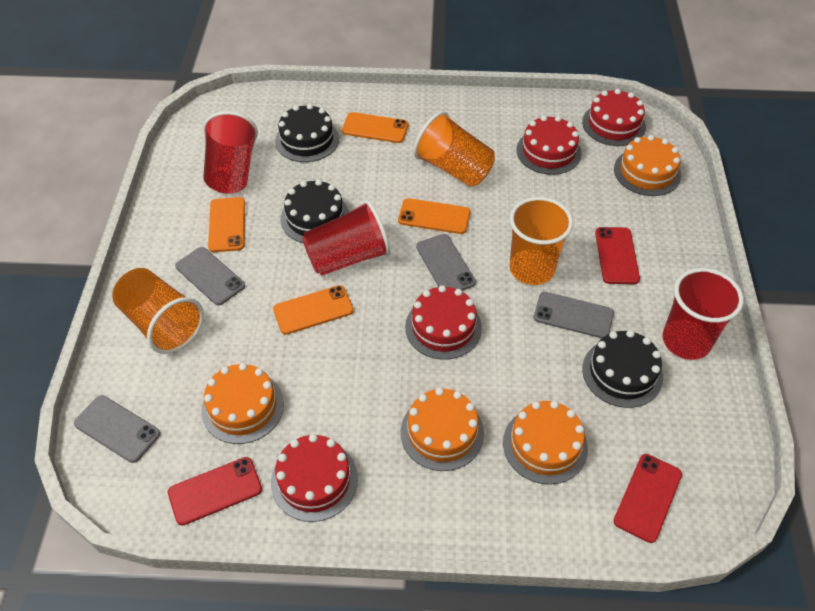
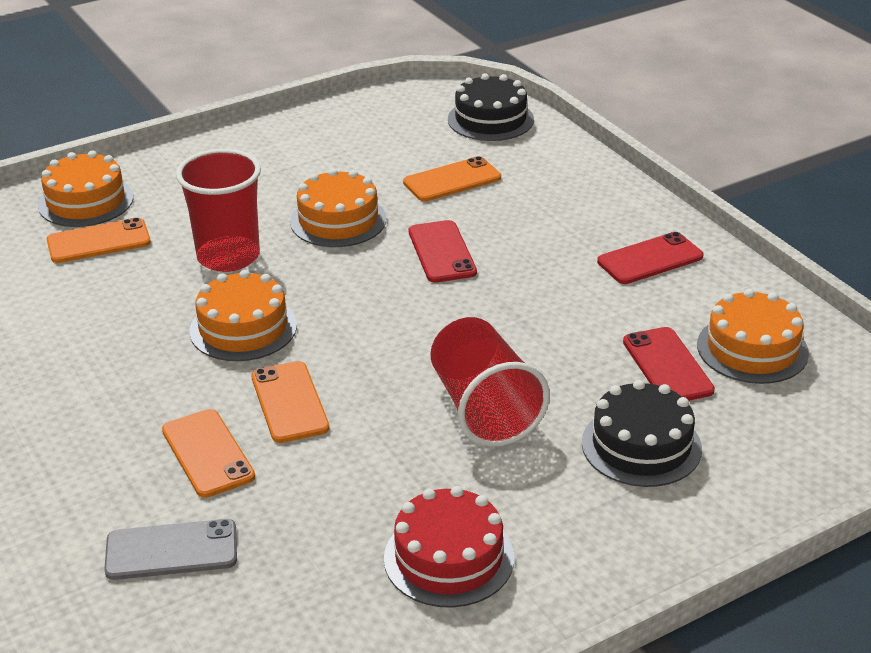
black cake: [275,104,339,162] [280,179,349,243] [582,330,663,408] = 3 -> [448,73,534,141] [582,380,702,487] = 2
grey phone: [74,395,160,463] [175,247,245,305] [416,234,476,291] [534,292,614,338] = 4 -> [104,519,237,580] = 1
orange cup: [112,268,204,354] [414,111,495,187] [509,197,573,285] = 3 -> none = 0
red cake: [271,434,358,522] [405,285,482,360] [516,116,582,175] [582,89,646,146] = 4 -> [384,486,514,608] = 1
red cup: [203,111,258,193] [302,200,390,276] [662,268,744,360] = 3 -> [176,149,261,272] [431,317,550,447] = 2

